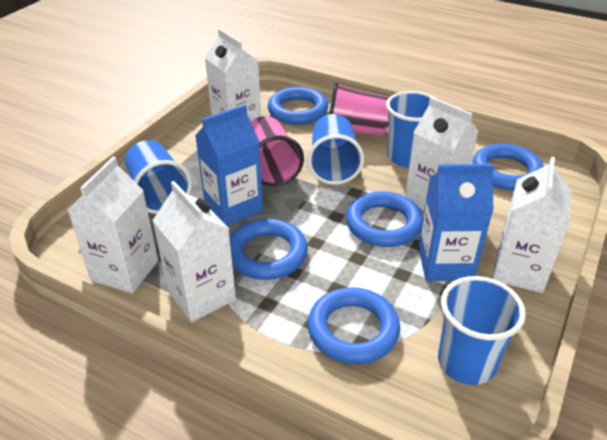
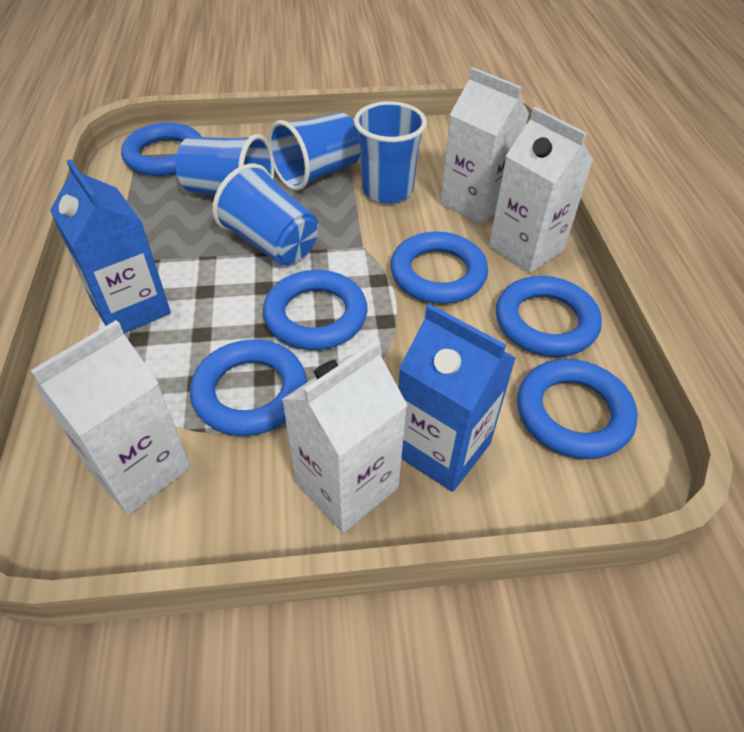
blue ring: [230,219,308,280] [268,87,328,125] [308,288,400,364] [346,191,423,247] [472,144,544,191] = 5 -> [121,123,201,176] [190,340,307,436] [263,270,367,350] [390,231,488,304] [496,276,602,357] [517,359,638,459] = 6
pink cup: [251,116,304,187] [329,82,389,136] = 2 -> none = 0
white carton: [67,157,158,293] [152,181,236,322] [205,28,261,121] [405,97,479,210] [492,156,571,293] = 5 -> [30,320,191,515] [281,340,408,533] [440,67,529,225] [489,107,593,273] = 4

